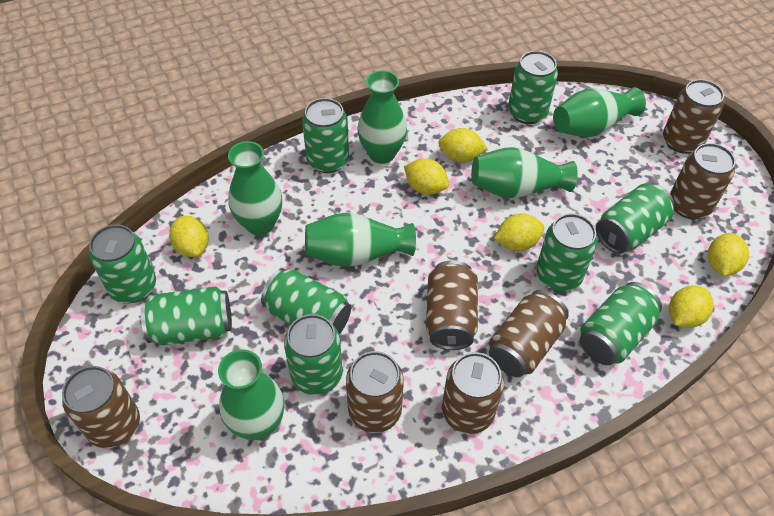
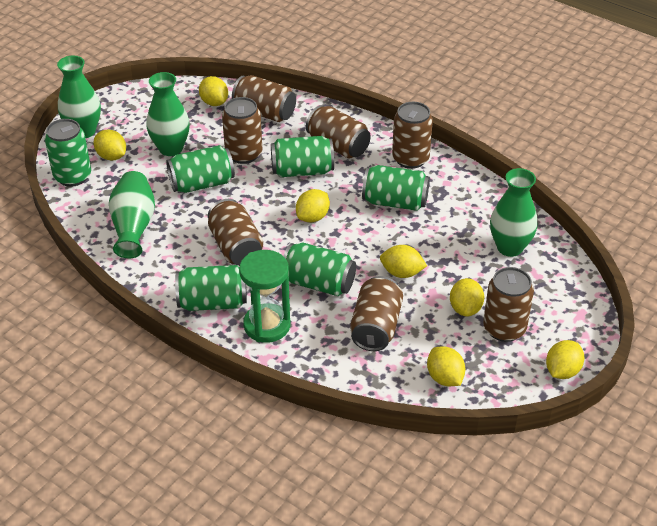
green can: [89,224,156,303] [141,286,232,345] [261,268,351,335] [284,314,343,395] [302,98,349,173] [508,51,558,124] [536,214,597,291] [580,282,662,365] [596,183,674,254] = 9 -> [45,119,91,187] [166,145,235,193] [175,265,247,311] [271,136,334,177] [284,243,356,296] [362,165,430,211] = 6
green hourglass: none = 0 -> [239,250,290,343] = 1
green vase: [218,349,284,440] [228,141,282,236] [305,213,416,267] [357,70,407,164] [471,147,578,198] [553,87,646,137] = 6 -> [57,56,101,138] [109,171,155,258] [146,72,190,156] [490,168,538,257] = 4
yellow lemon: [169,216,209,257] [404,158,449,195] [438,128,488,162] [494,214,545,251] [669,285,714,328] [708,233,749,276] = 6 -> [94,129,126,161] [199,76,228,106] [296,189,330,223] [380,245,427,278] [427,346,465,386] [450,278,484,317] [546,340,584,379] = 7

